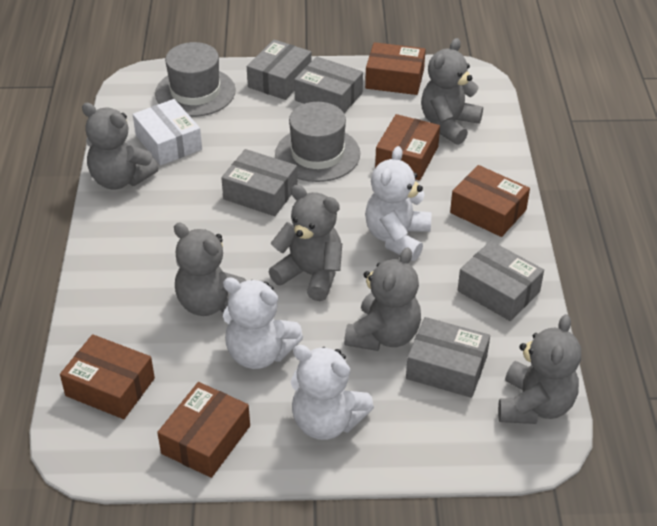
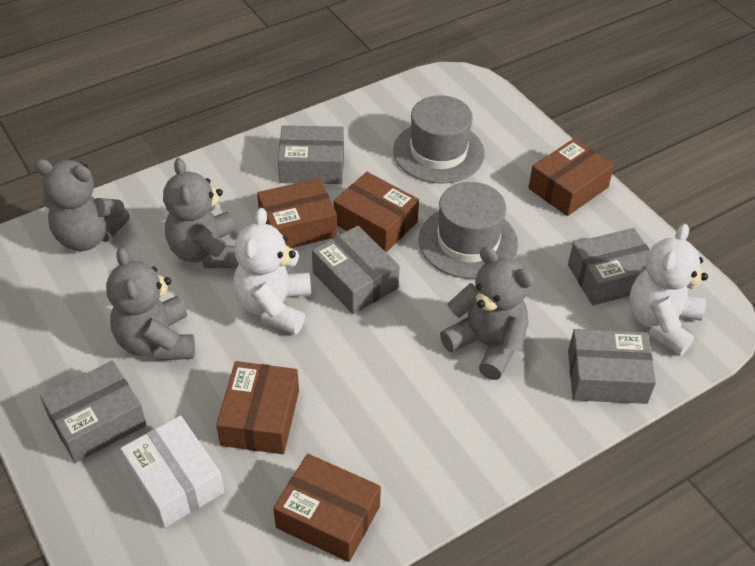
grey teddy bear: [82,103,158,190] [174,223,246,316] [269,185,342,301] [344,247,421,351] [421,38,483,145] [498,314,581,424] = 6 -> [34,159,130,251] [106,247,195,361] [163,158,239,268] [440,247,533,380] = 4
white teddy bear: [223,277,303,369] [291,345,374,440] [365,146,431,261] = 3 -> [233,208,311,335] [629,224,708,356] = 2

